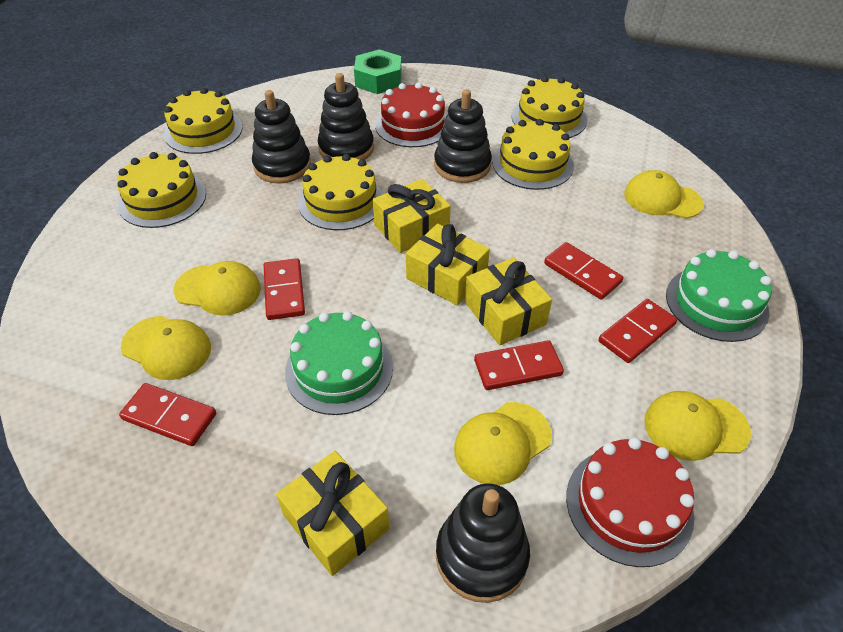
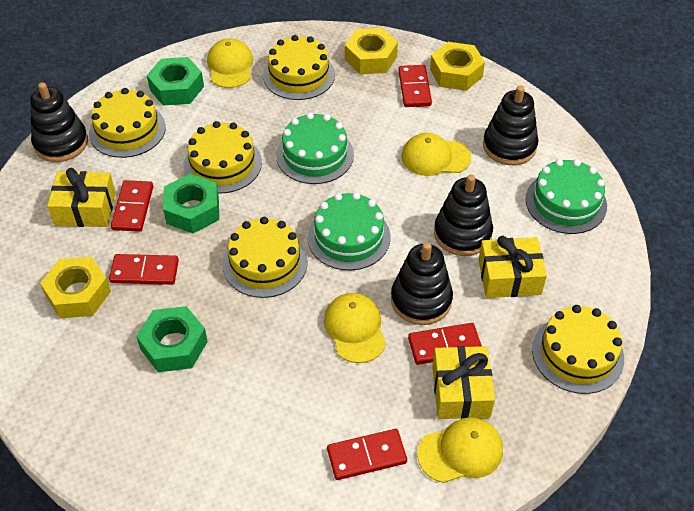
green cake: [285,311,393,415] [666,249,772,342] = 2 -> [276,112,354,184] [307,192,390,270] [526,159,607,234] = 3
green nut: [354,50,402,94] = 1 -> [136,306,208,372] [147,57,204,105] [163,174,219,233] = 3
red cake: [375,82,447,147] [566,438,694,567] = 2 -> none = 0
yellow cap: [121,316,211,380] [174,261,261,316] [454,402,552,485] [624,170,704,219] [644,391,751,461] = 5 -> [207,38,253,88] [324,293,386,363] [401,133,471,176] [417,417,503,483] = 4
yellow gift: [276,451,389,576] [373,179,451,253] [406,224,490,306] [465,258,552,345] = 4 -> [47,168,116,227] [432,346,495,419] [478,236,547,298] = 3
yellow nut: none = 0 -> [40,257,111,318] [345,28,398,74] [430,42,485,91] = 3

